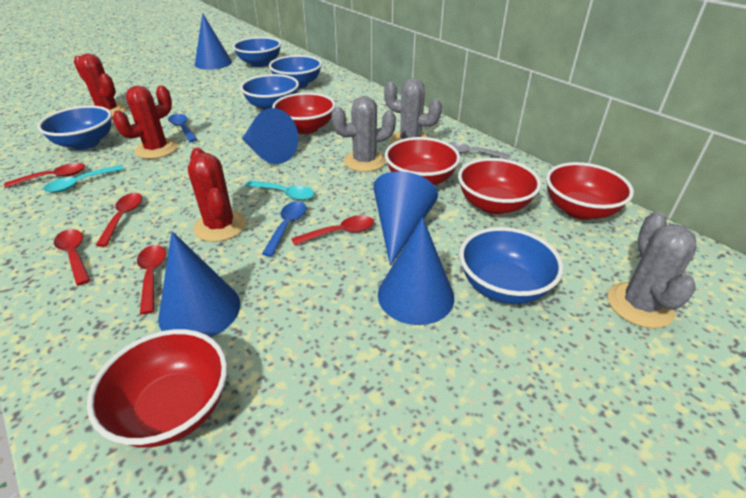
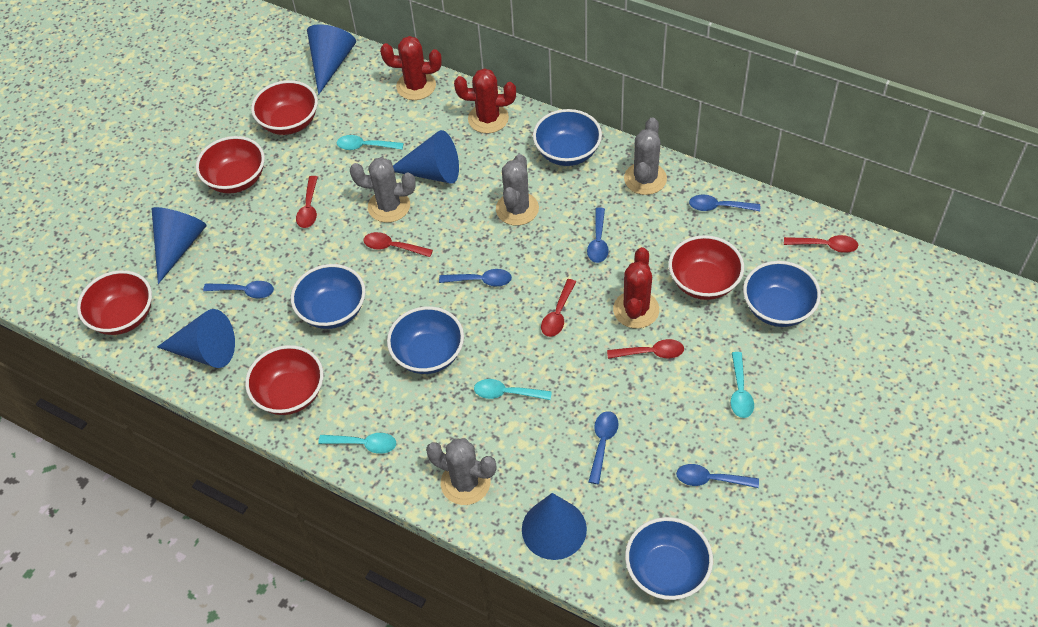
blue spoon: [168,114,198,142] [262,201,306,257] = 2 -> [203,281,274,298] [439,269,512,286] [587,207,609,263] [589,411,619,484] [676,464,759,488] [689,195,760,211] = 6
grey cactus: [332,96,396,172] [384,78,442,143] [607,211,697,328] = 3 -> [350,157,416,223] [426,438,496,505] [496,154,539,225] [624,117,667,195] = 4
grey spoon: [448,142,511,160] = 1 -> none = 0
turquoise spoon: [43,165,124,193] [246,181,314,200] = 2 -> [318,433,396,454] [337,135,403,150] [474,379,552,400] [731,352,754,418] = 4

